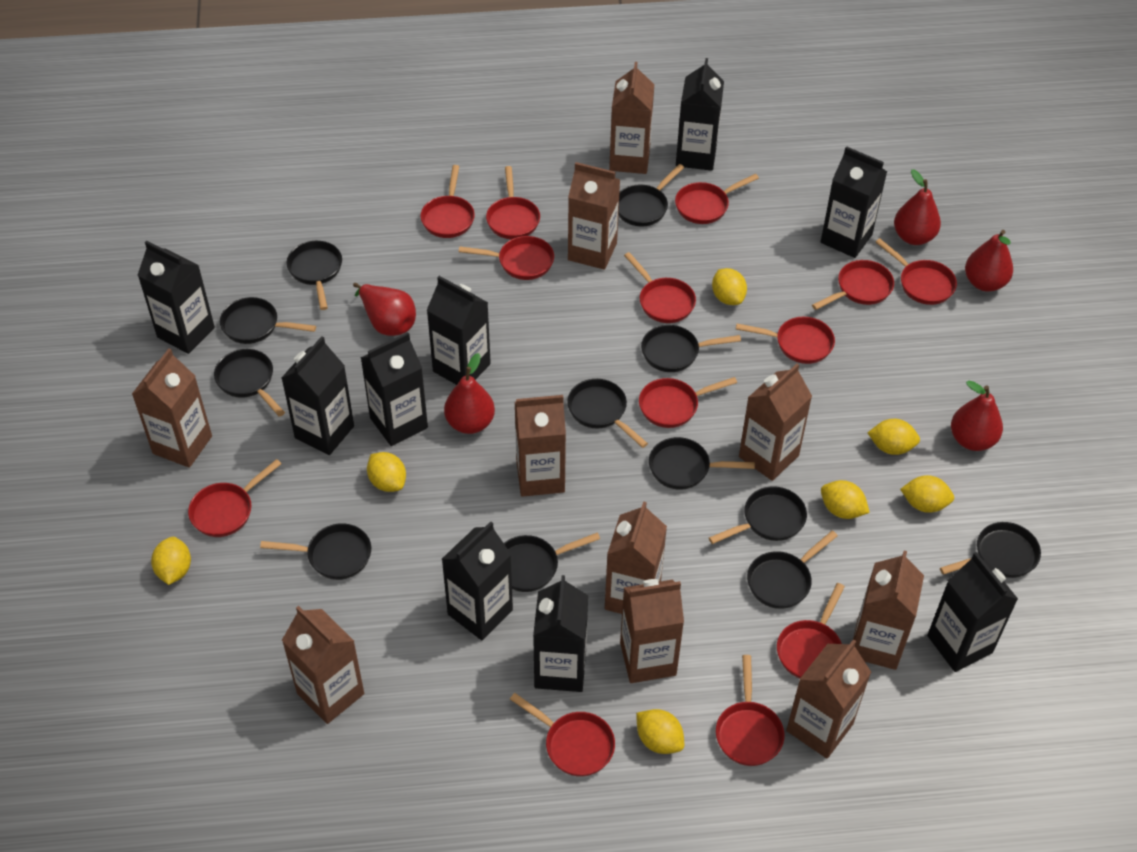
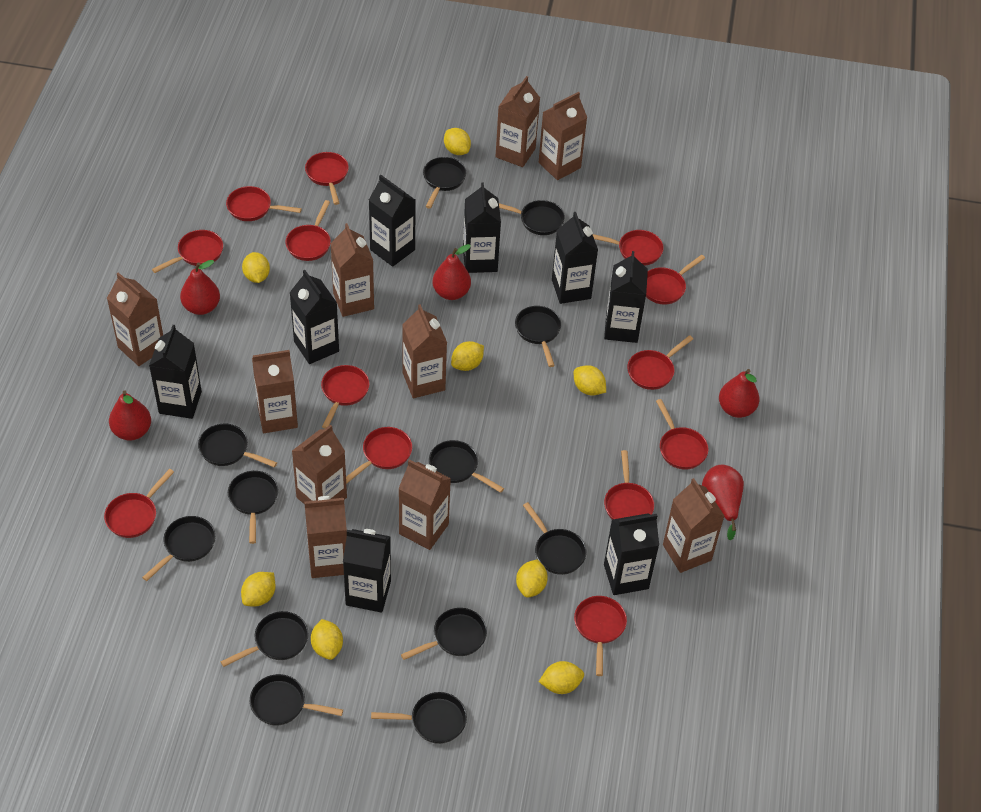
black carton: [137,241,215,354] [281,336,354,455] [361,332,428,446] [427,276,491,385] [442,521,513,640] [533,575,588,692] [676,58,724,171] [821,146,887,258] [927,552,1018,672] = 9 -> [149,325,202,419] [289,270,339,364] [343,529,391,612] [369,175,416,267] [463,182,501,273] [552,212,598,304] [604,251,648,343] [604,513,659,595] = 8
yellow lemon: [151,537,191,585] [367,452,406,492] [636,709,684,754] [712,268,747,305] [821,480,870,519] [868,419,920,455] [900,475,954,513] = 7 -> [241,572,276,607] [242,252,270,283] [311,619,343,660] [444,128,471,155] [451,341,484,371] [516,559,548,598] [539,661,584,694] [574,365,606,395] = 8

